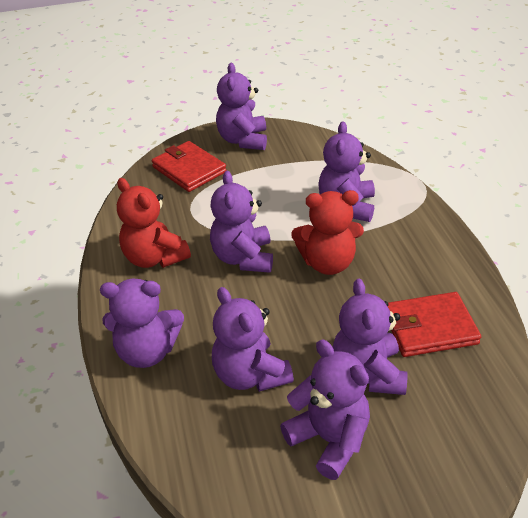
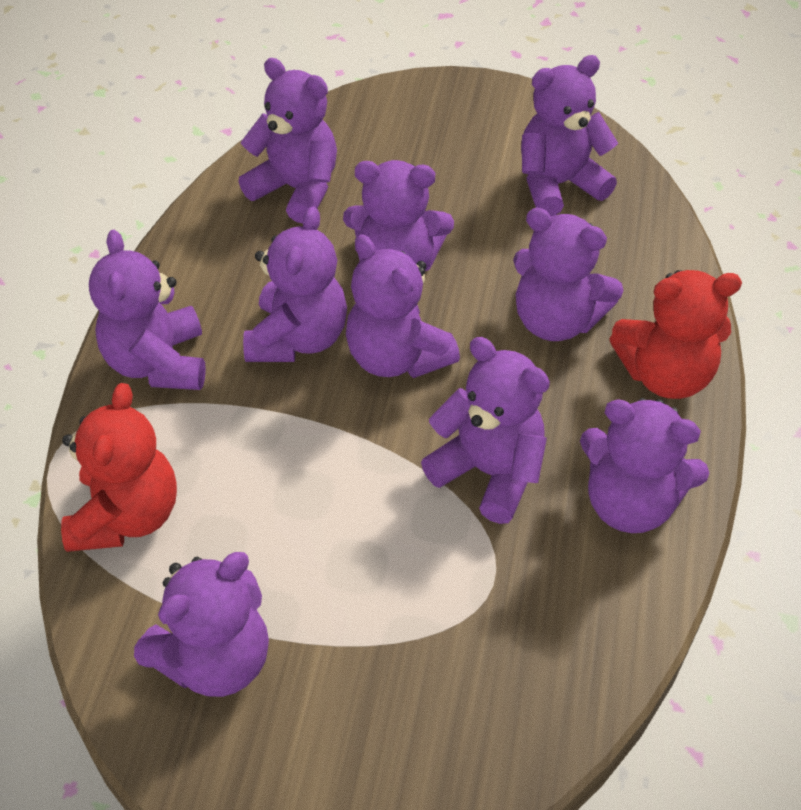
purple teddy bear: [100,279,184,368] [210,171,273,273] [212,287,294,392] [216,63,267,150] [280,339,370,480] [318,121,375,222] [333,279,408,395] = 7 -> [89,230,206,390] [134,552,269,697] [238,58,337,223] [243,207,347,362] [343,160,454,271] [346,235,460,378] [421,337,550,524] [513,208,624,341] [521,55,618,216] [580,398,709,533] = 10
red wallet: [152,141,227,192] [388,292,481,357] = 2 -> none = 0

